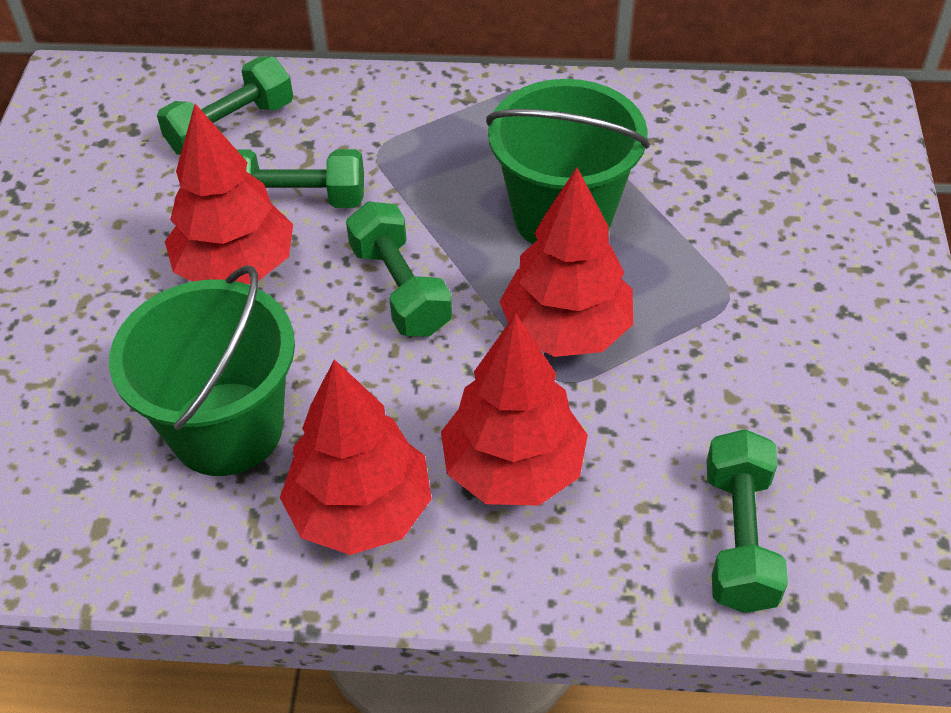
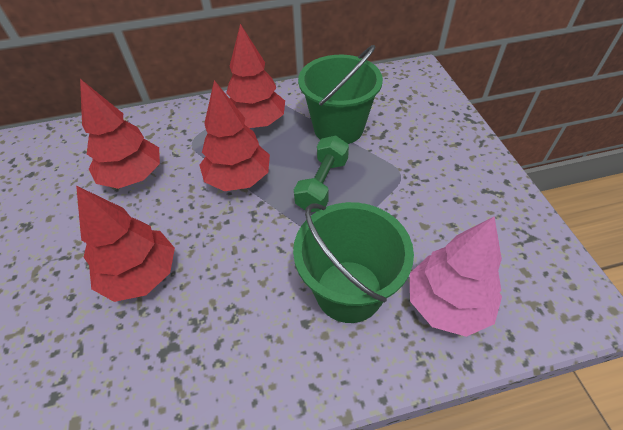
green dumbbell: [157,57,293,155] [237,149,364,208] [346,201,452,337] [706,429,788,613] = 4 -> [294,135,349,212] = 1
pink tree: none = 0 -> [410,216,502,337] = 1

